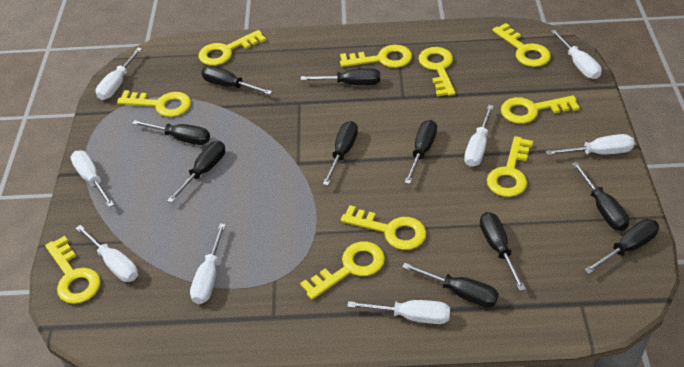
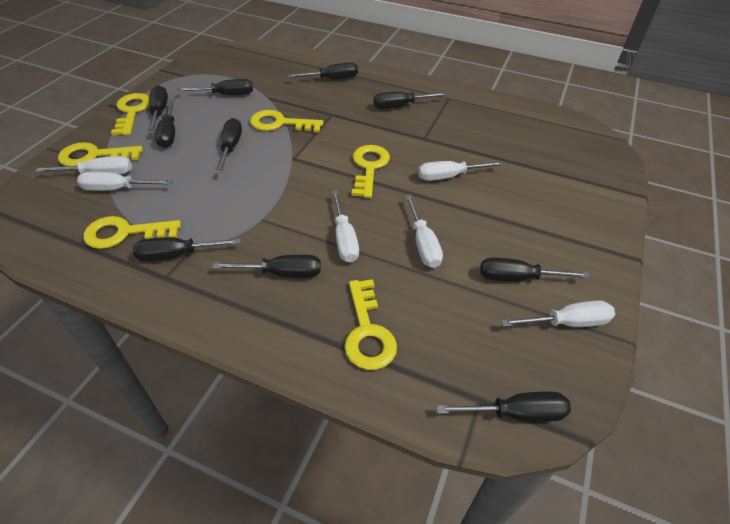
white screwdriver: [70,151,114,207] [76,225,138,282] [96,48,142,100] [190,224,226,304] [347,300,450,324] [464,105,494,167] [546,134,635,155] [551,30,602,79] = 8 -> [36,156,132,174] [77,171,173,191] [332,190,359,263] [405,194,443,268] [418,161,504,181] [501,300,615,327] = 6
yellow key: [45,236,101,304] [117,90,191,117] [199,30,266,66] [300,241,385,300] [340,45,412,68] [341,205,426,250] [419,47,455,97] [487,136,533,197] [493,23,551,67] [501,96,580,124] = 10 -> [58,142,143,166] [83,216,181,249] [111,93,150,135] [250,110,323,133] [344,279,397,370] [352,145,390,198] = 6

